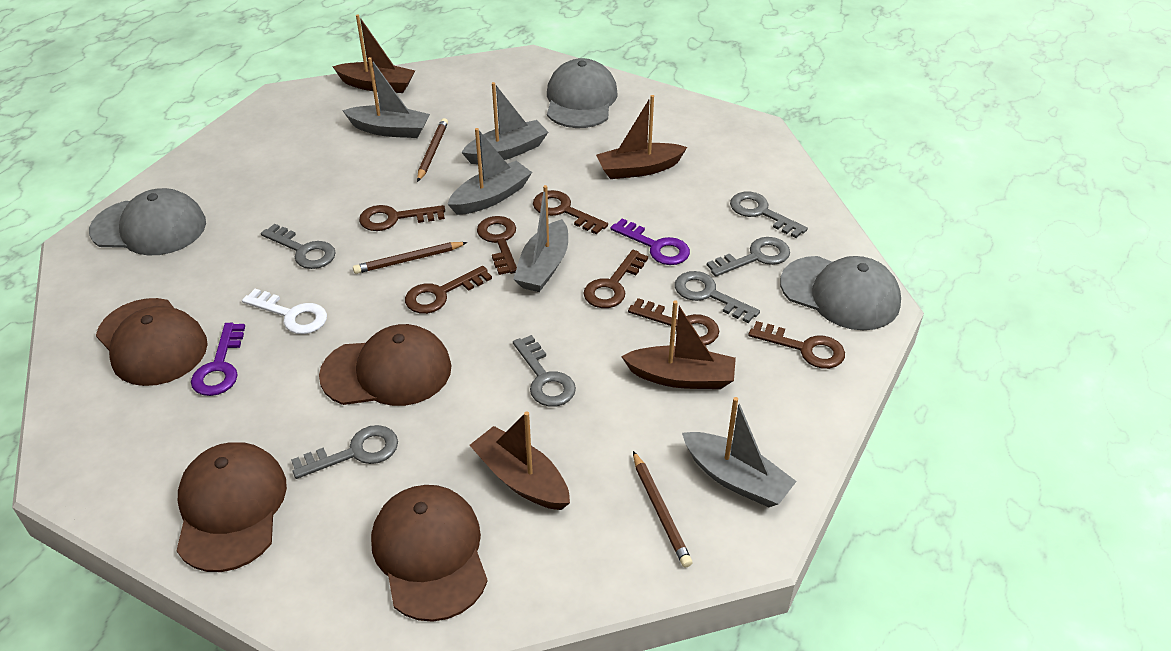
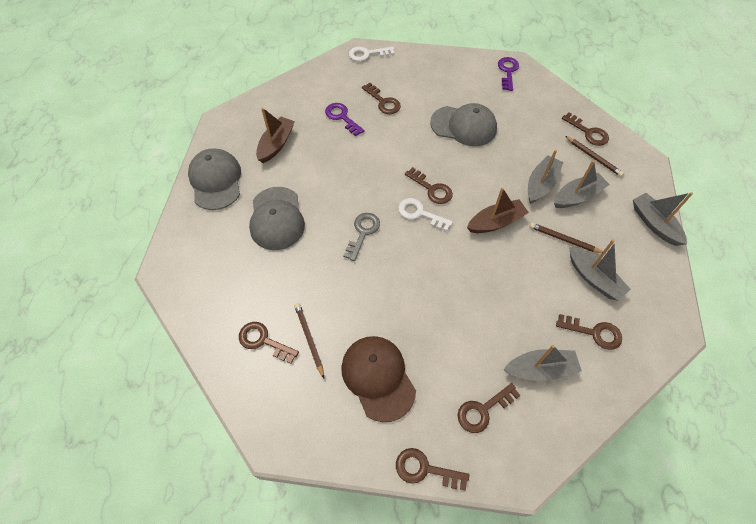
brown boat: [332,14,415,93] [470,411,570,510] [596,95,687,179] [621,300,736,389] = 4 -> [256,108,295,163] [467,187,529,233] = 2
brown cap: [96,298,208,386] [176,442,287,572] [319,324,451,406] [371,485,488,622] = 4 -> [341,336,416,422] = 1
grey key: [261,224,336,269] [291,425,398,479] [513,335,576,407] [675,271,760,323] [707,237,790,277] [730,192,808,238] = 6 -> [344,213,380,261] = 1
white key: [242,289,327,334] = 1 -> [349,47,395,61] [398,198,453,231] = 2

